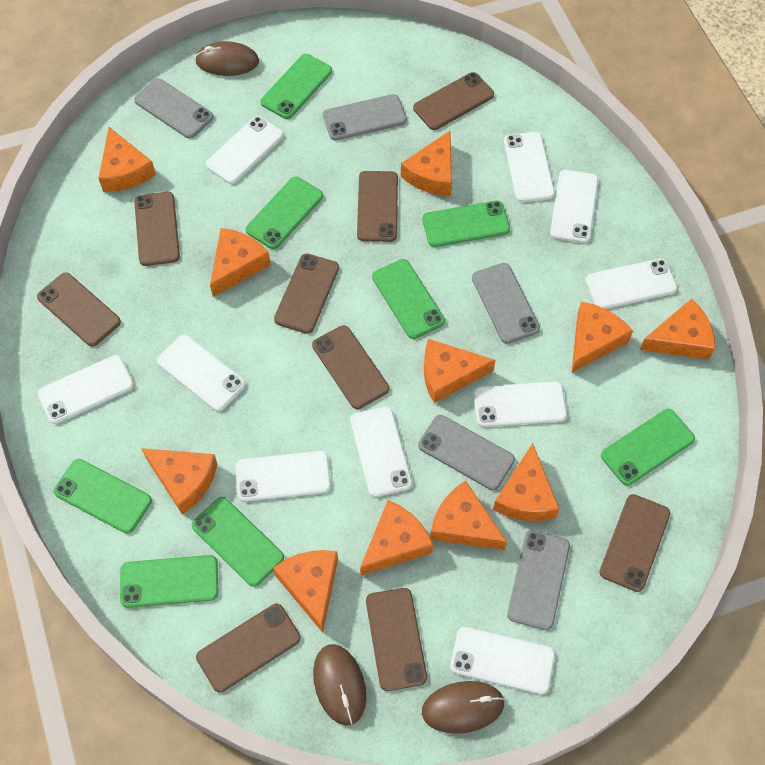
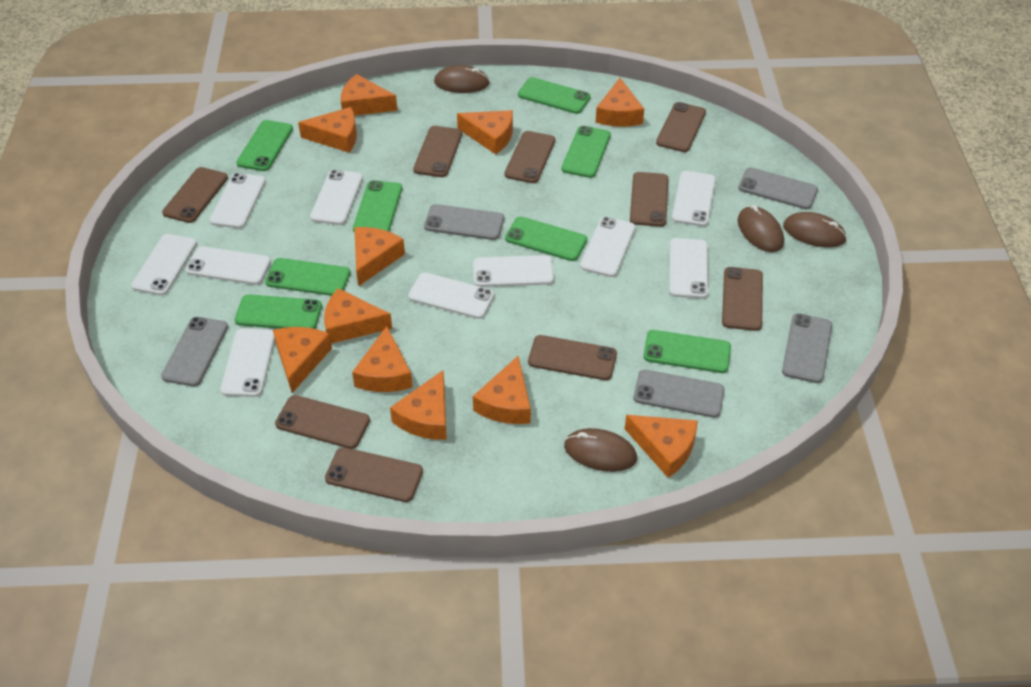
brown mouse: [195,41,259,76] [313,644,366,726] [422,681,505,734] = 3 -> [434,65,490,93] [564,428,637,472] [738,205,784,252] [783,212,847,248] = 4

